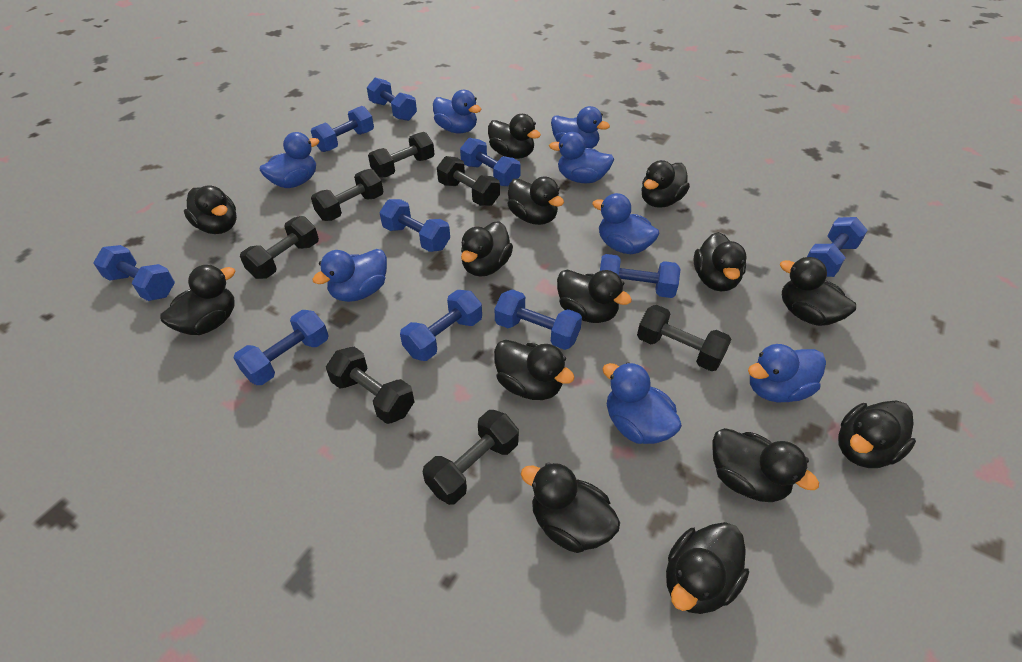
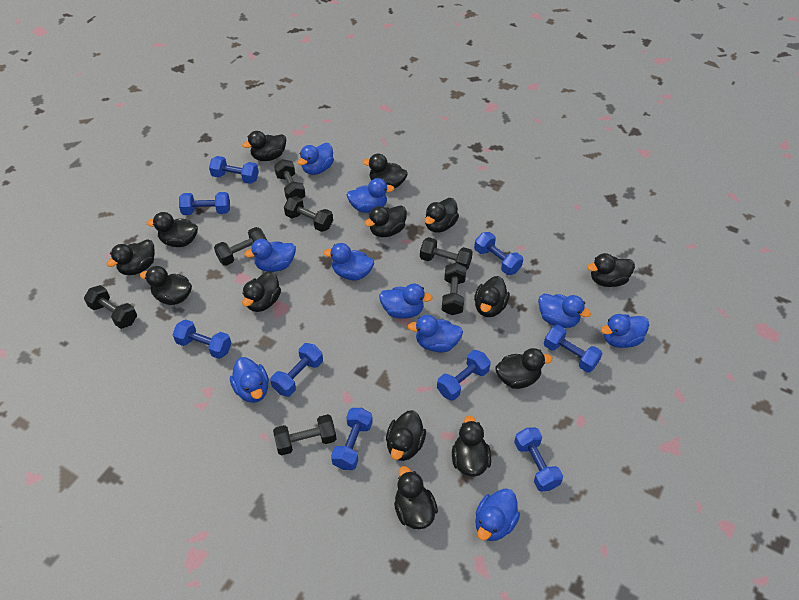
blue duck: [259,132,320,188] [312,249,387,302] [433,90,482,133] [549,132,614,183] [551,106,610,149] [592,193,659,254] [602,362,682,444] [748,344,826,402] = 8 -> [230,357,269,403] [244,239,296,272] [298,143,334,175] [323,243,374,280] [347,178,394,213] [379,284,432,318] [408,315,463,353] [475,488,520,541] [538,294,591,328] [601,314,649,348] = 10
blue dumbbell: [93,245,175,301] [233,310,329,385] [311,106,374,152] [367,78,417,121] [380,199,450,252] [400,290,482,361] [460,138,521,186] [495,289,582,350] [600,254,681,298] [807,217,868,277] = 10 -> [173,319,231,359] [179,192,230,215] [209,156,259,184] [270,343,323,397] [331,408,373,470] [437,350,491,401] [474,232,523,275] [514,427,563,492] [544,325,603,373] = 9

